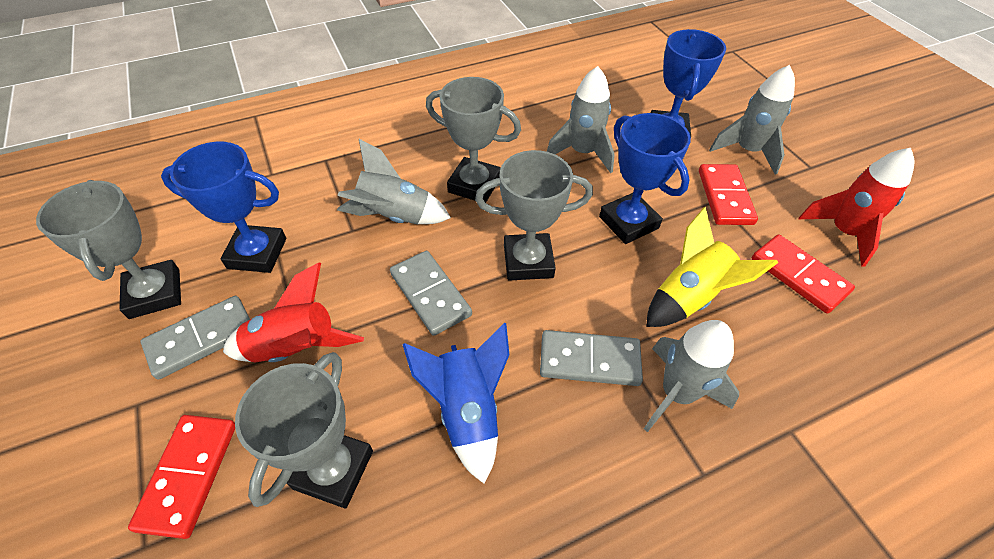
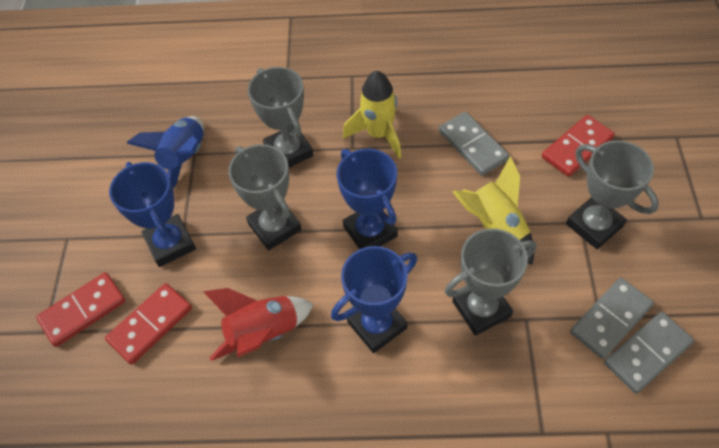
grey rocket: [337,139,451,224] [547,66,615,173] [644,320,739,432] [709,65,795,175] = 4 -> none = 0
red rocket: [223,262,364,362] [799,148,915,267] = 2 -> [204,288,313,361] = 1
yellow rocket: [646,207,778,327] = 1 -> [343,71,401,159] [453,156,534,265] = 2

